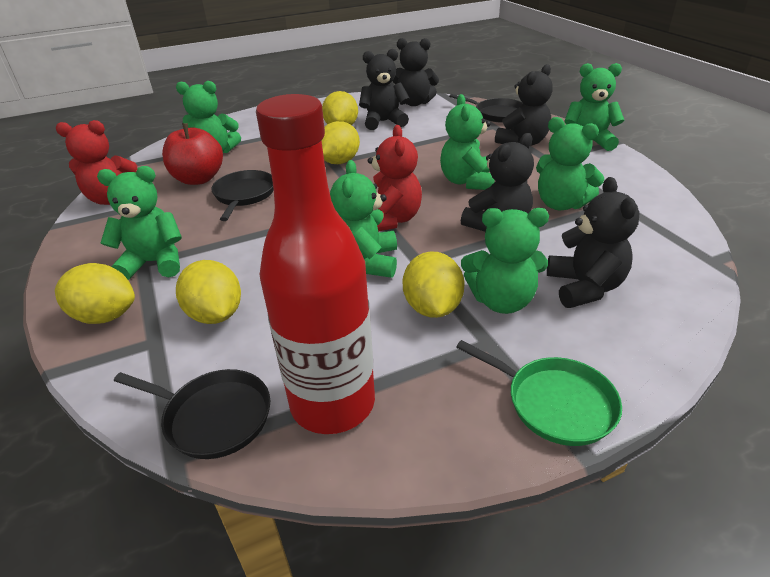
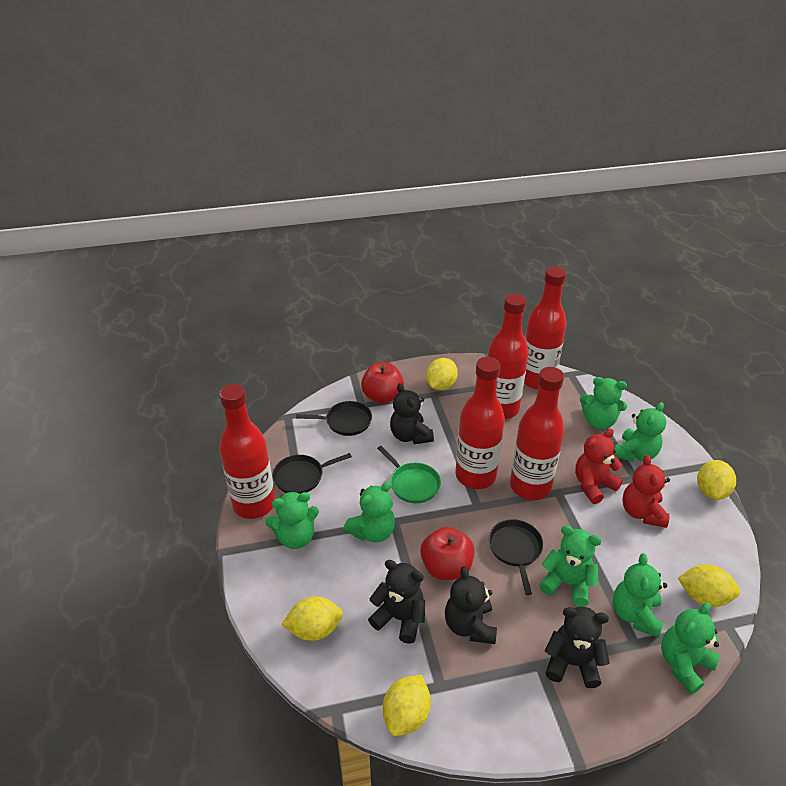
black teddy bear: [359,49,410,130] [393,38,439,106] [461,133,534,232] [495,64,553,146] [547,177,639,308] = 5 -> [368,560,425,644] [390,383,434,444] [445,566,497,644] [545,607,610,688] = 4
red apple: [162,123,223,185] = 1 -> [361,362,404,404] [420,527,475,580] = 2
red bottle: [256,94,375,434] = 1 -> [219,384,275,519] [455,357,505,489] [488,293,529,419] [510,367,565,500] [524,266,567,389] = 5

